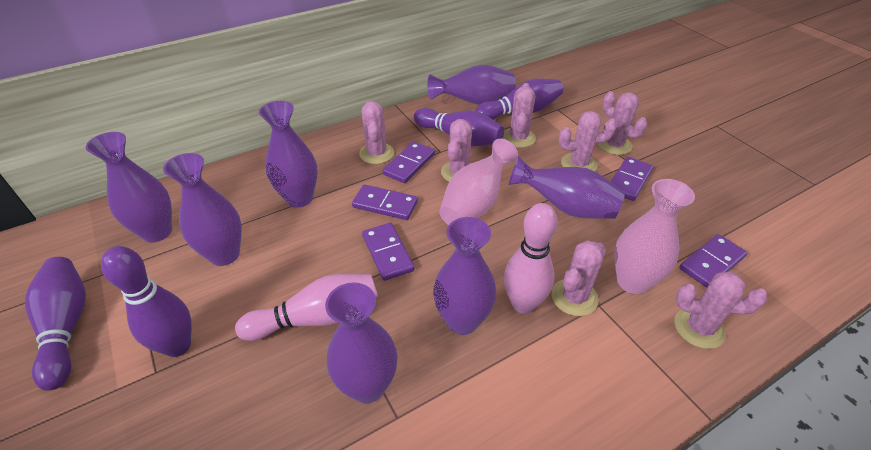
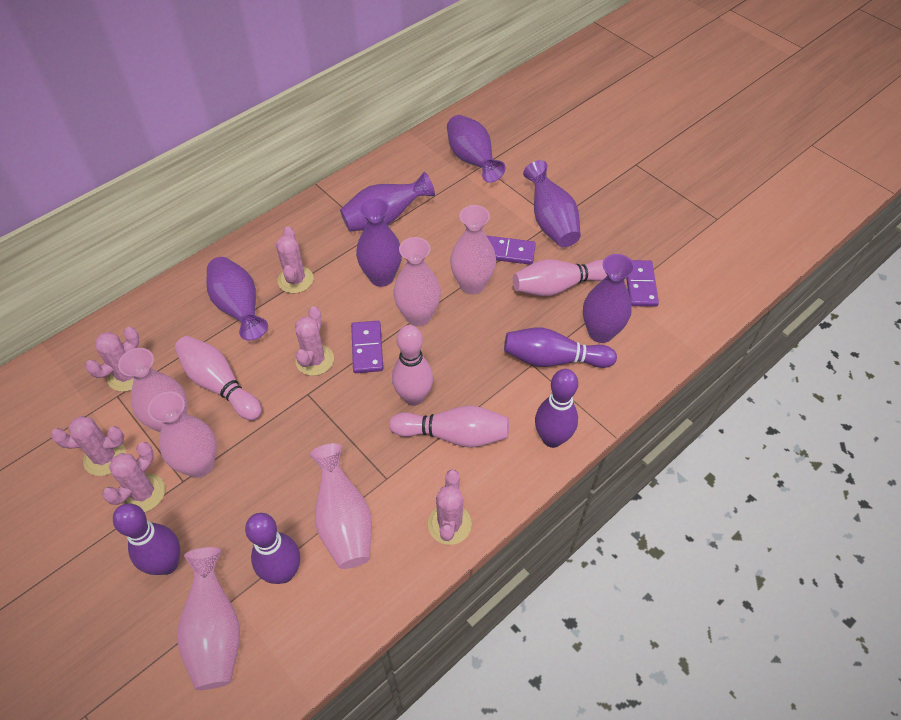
pink bowling pin: [235,274,378,341] [504,203,557,314] = 2 -> [175,336,262,420] [389,406,509,448] [392,325,433,406] [513,259,607,296] = 4
pink cactus: [359,101,394,164] [441,119,472,182] [503,83,536,148] [552,240,606,316] [558,111,617,171] [598,91,647,155] [674,271,768,349] = 7 -> [51,416,126,476] [85,327,139,392] [102,442,165,512] [276,226,314,293] [295,306,334,376] [428,470,472,545] = 6
pink vase: [439,139,518,225] [614,179,695,294] = 2 -> [118,348,187,432] [148,392,217,478] [177,547,240,690] [310,443,372,569] [393,237,441,326] [450,205,496,294] = 6
purple domino: [352,185,418,220] [362,223,415,281] [383,142,435,183] [610,157,653,201] [679,234,747,288] = 5 -> [351,321,383,373] [487,236,536,265] [626,260,659,307] = 3
purple vase: [86,132,172,242] [163,153,242,266] [259,101,318,208] [325,282,398,403] [428,65,516,105] [433,217,496,335] [509,157,625,219] = 7 -> [206,257,268,341] [340,172,435,231] [356,197,402,287] [447,115,505,183] [523,160,581,247] [583,254,635,343] = 6

